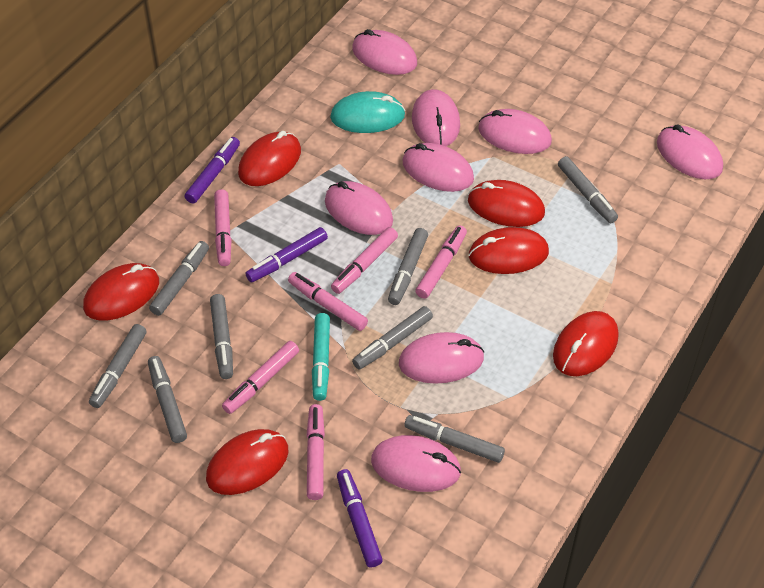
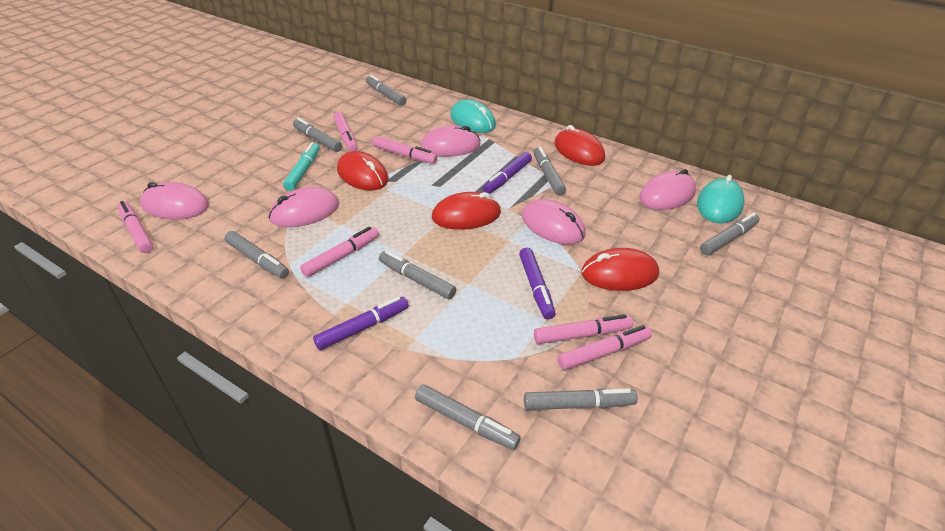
pink mouse: [325,181,393,235] [352,29,417,75] [371,435,461,492] [399,332,484,384] [402,143,474,192] [412,89,460,146] [478,109,552,154] [657,124,723,179] = 8 -> [141,182,209,219] [269,187,339,227] [420,126,481,157] [522,199,585,244] [639,169,696,210] = 5
red mouse: [83,263,159,320] [206,429,288,495] [238,131,301,186] [468,180,545,227] [469,227,549,274] [553,311,619,376] = 6 -> [337,151,388,191] [432,192,501,230] [554,125,605,166] [581,248,659,291] = 4
turquoise mouse: [330,91,405,133] = 1 -> [450,99,496,133] [697,175,745,224] = 2

